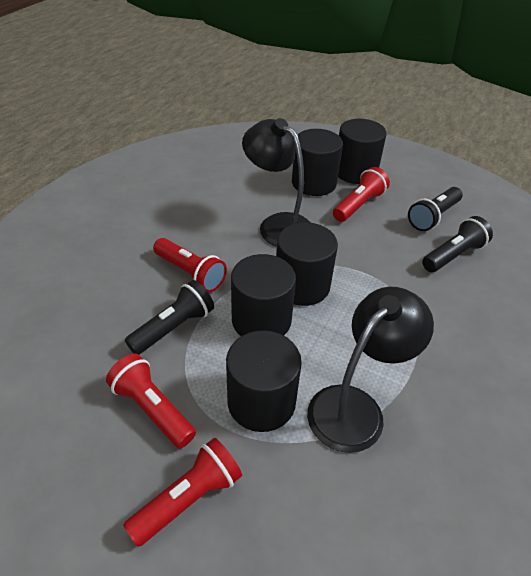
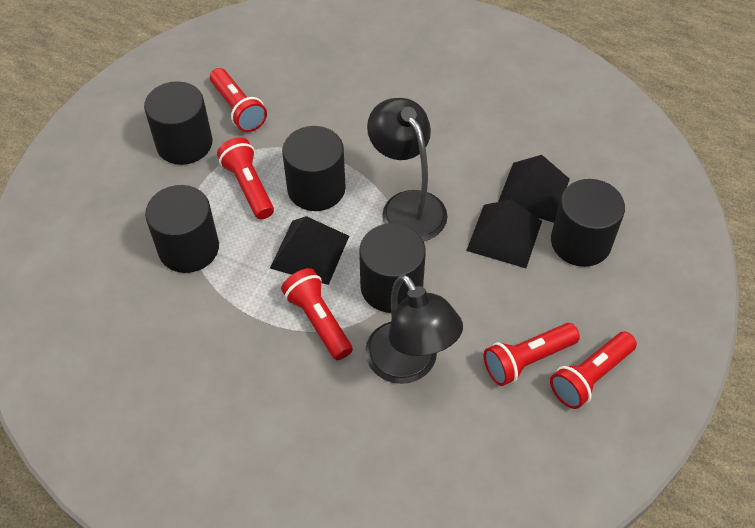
black flashlight: [125,280,214,355] [408,187,462,231] [422,216,493,272] = 3 -> none = 0
black pyramid: none = 0 -> [270,216,349,285] [466,199,542,268] [498,155,570,223] = 3
red flashlight: [106,354,196,448] [123,438,242,547] [153,238,227,292] [333,167,390,222] = 4 -> [210,68,267,132] [217,137,274,220] [281,268,353,360] [484,323,580,386] [550,332,637,409] = 5

